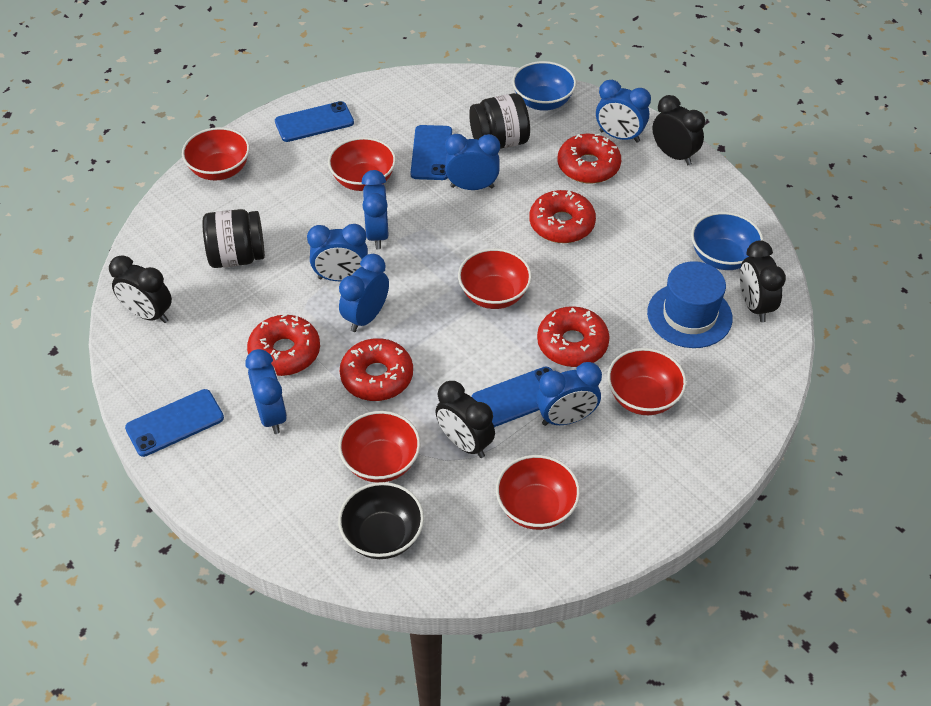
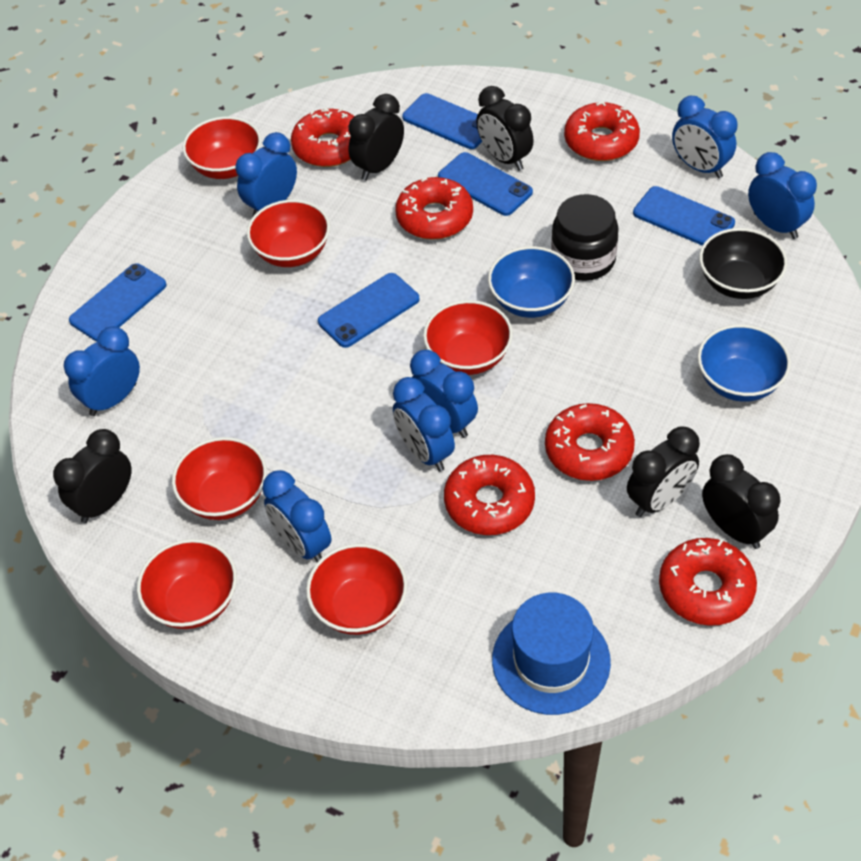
black clock: [109,255,172,323] [435,381,495,458] [652,95,705,165] [740,240,786,322] = 4 -> [53,429,131,523] [348,94,404,181] [476,86,534,171] [627,427,700,517] [702,454,780,549] = 5
black jar: [202,209,265,268] [469,93,530,149] = 2 -> [551,194,619,281] = 1
blue phone: [125,389,224,457] [275,101,354,142] [410,125,452,180] [472,367,553,427] = 4 -> [69,263,167,342] [318,273,420,348] [402,93,482,149] [438,152,533,216] [633,186,735,246] = 5
red donut: [247,314,320,376] [340,338,413,401] [529,190,596,243] [537,306,610,367] [558,134,621,184] = 5 -> [291,108,355,167] [395,177,473,240] [444,455,535,535] [545,403,635,481] [564,101,640,161] [659,538,757,626] = 6

